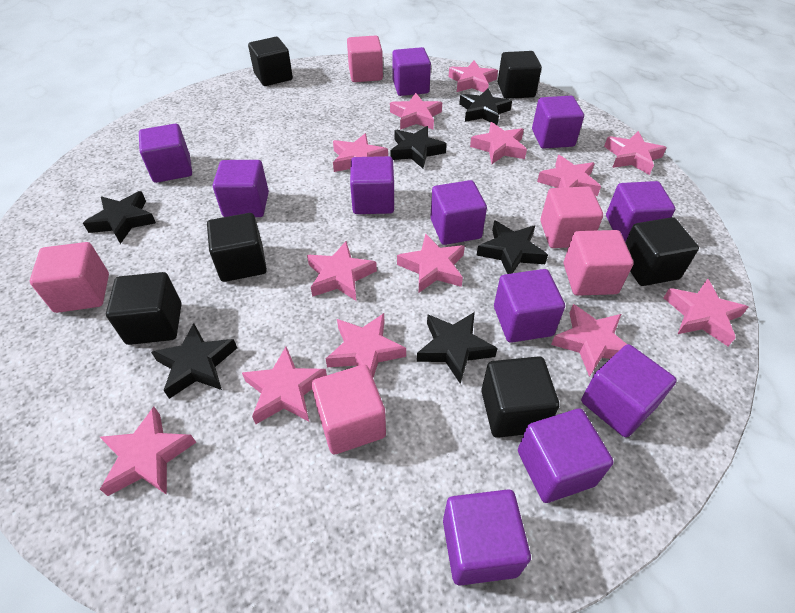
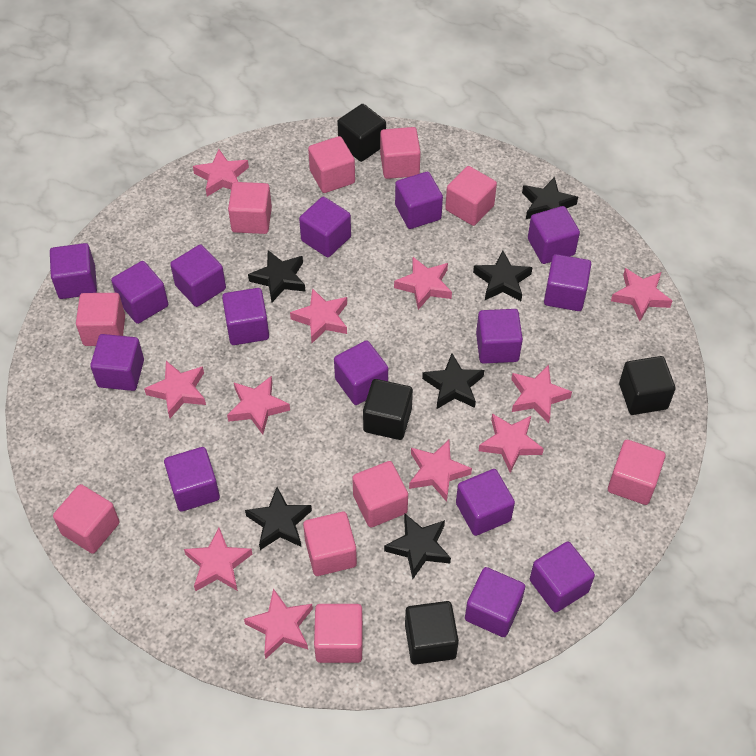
black cube: [106,272,182,345] [207,213,267,282] [248,37,293,86] [481,356,559,438] [498,51,542,99] [625,217,699,286] = 6 -> [337,104,386,162] [363,379,413,440] [405,601,459,665] [619,356,675,415] = 4
pink cube: [30,242,109,313] [312,365,386,454] [347,35,383,82] [541,187,603,248] [564,230,634,296] = 5 -> [53,484,120,554] [76,293,125,346] [228,182,272,234] [303,512,357,576] [308,136,355,193] [314,604,363,663] [352,461,408,528] [380,127,421,179] [445,166,497,226] [608,440,666,505] = 10
pink star: [100,407,196,496] [242,347,327,424] [307,241,377,301] [326,313,406,378] [333,133,388,172] [390,93,442,130] [397,234,465,293] [449,61,498,92] [470,122,527,164] [537,155,601,196] [551,304,627,377] [604,131,666,175] [664,279,748,346] = 13 -> [144,361,206,418] [184,528,252,591] [193,149,249,197] [227,376,290,435] [244,589,313,659] [290,288,347,343] [394,257,452,310] [409,440,472,502] [479,414,544,473] [511,365,572,424] [611,268,672,321] = 11
purple cube: [139,124,192,183] [213,160,269,217] [350,156,394,214] [392,47,431,96] [430,180,487,245] [443,489,531,586] [494,269,565,343] [518,409,613,503] [532,96,584,149] [581,344,677,437] [606,181,675,242] = 11 -> [50,243,97,299] [90,334,144,391] [111,261,168,324] [164,447,220,511] [170,244,226,307] [222,288,269,345] [299,197,351,257] [334,340,388,405] [395,172,443,229] [456,469,515,536] [465,567,525,637] [476,309,523,364] [528,206,580,264] [530,541,595,613] [544,254,591,311] = 15

